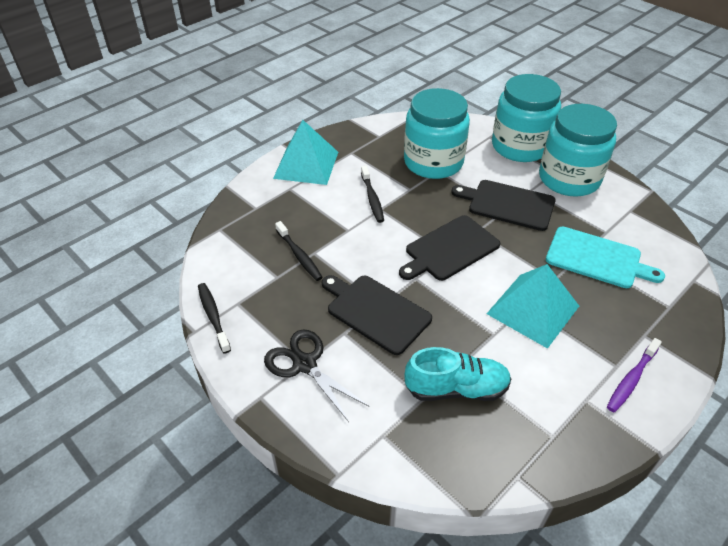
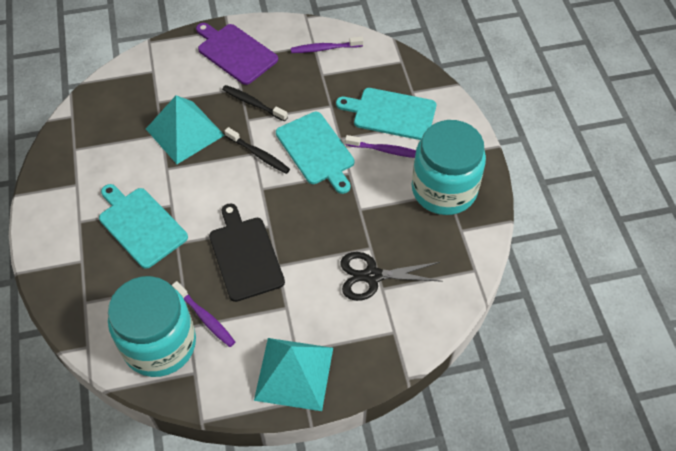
black cutting board: [322,275,432,355] [399,215,500,281] [451,180,556,231] = 3 -> [209,203,285,302] = 1
black toothbrush: [198,283,231,354] [275,221,323,281] [361,166,384,223] = 3 -> [222,85,288,122] [225,127,290,174] = 2
purple cutting board: none = 0 -> [196,23,278,85] = 1
purple toothbrush: [607,338,662,412] = 1 -> [172,281,235,347] [291,37,364,53] [345,135,416,158] = 3
turquoise cutting board: [546,227,665,288] = 1 -> [99,184,188,269] [276,112,354,194] [336,88,436,140] = 3
turquoise jar: [404,88,470,179] [492,74,561,162] [539,104,617,197] = 3 -> [108,276,196,377] [412,120,486,215] = 2
turquoise shoe: [404,347,512,401] = 1 -> none = 0

